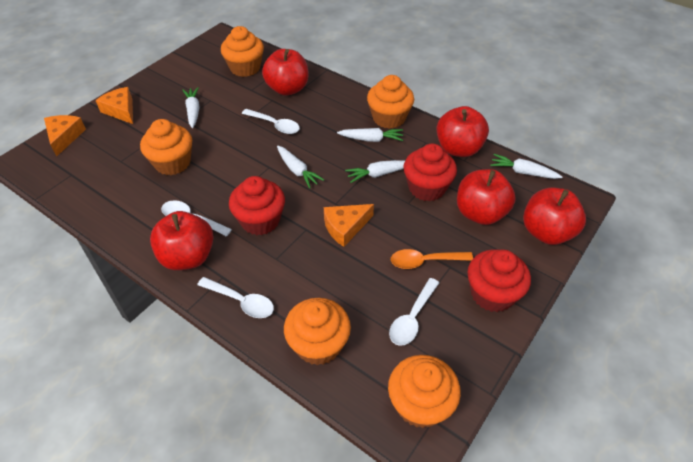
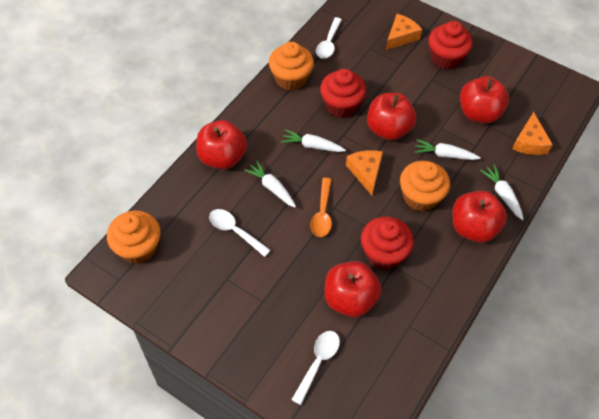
orange cupcake: [140,119,192,175] [221,26,264,77] [284,298,351,365] [367,75,414,129] [388,355,461,428] = 5 -> [107,210,160,264] [269,42,314,91] [400,161,450,211] = 3
white carrot: [182,87,199,128] [277,146,324,189] [337,128,403,142] [345,160,405,183] [490,154,562,179] = 5 -> [244,160,296,208] [281,129,346,152] [414,139,481,160] [480,164,524,220] = 4
white spoon: [161,200,232,237] [197,277,274,318] [242,109,300,134] [389,278,439,346] = 4 -> [209,209,271,257] [292,331,340,405] [316,17,342,59] = 3

